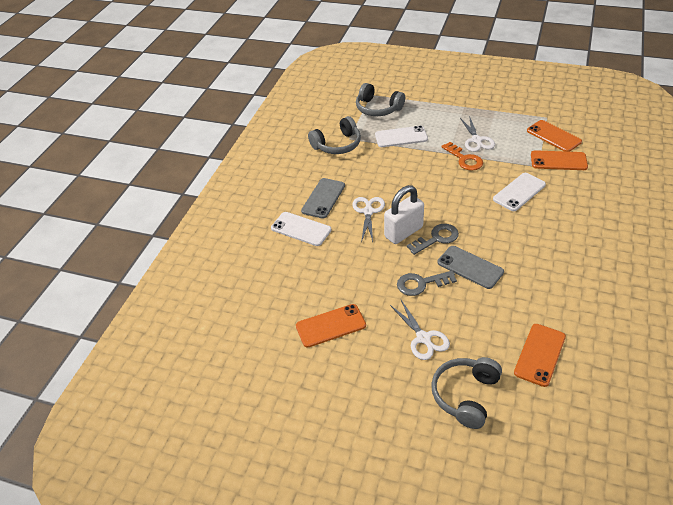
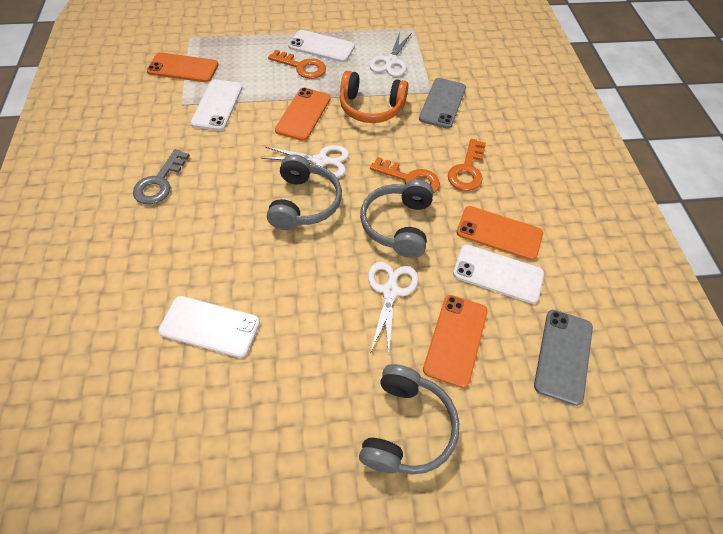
grey key: [397,271,457,296] [407,224,459,255] = 2 -> [133,149,190,205] = 1
orange headphones: none = 0 -> [340,71,408,123] = 1
orange key: [441,142,483,171] = 1 -> [268,50,326,79] [370,157,440,194] [448,139,486,191] = 3
white padlock: [384,185,424,244] = 1 -> none = 0
white phone: [271,212,332,246] [375,126,428,147] [493,173,546,211] = 3 -> [158,296,260,358] [190,79,243,131] [288,30,355,62] [453,244,544,304] = 4

